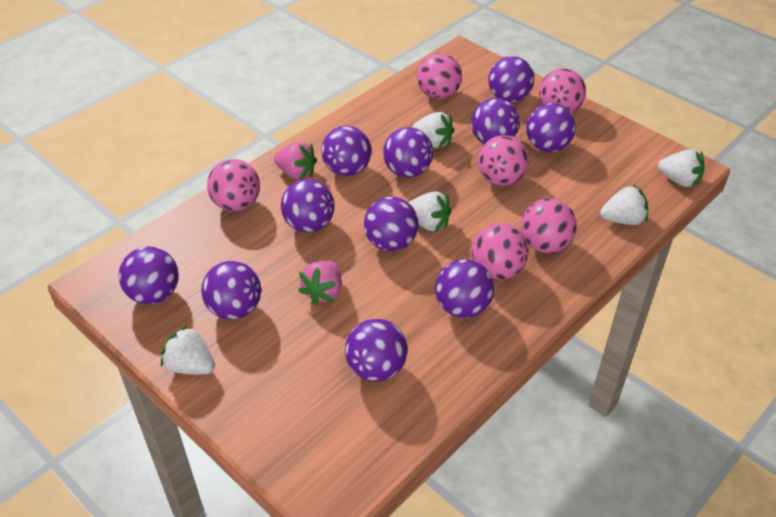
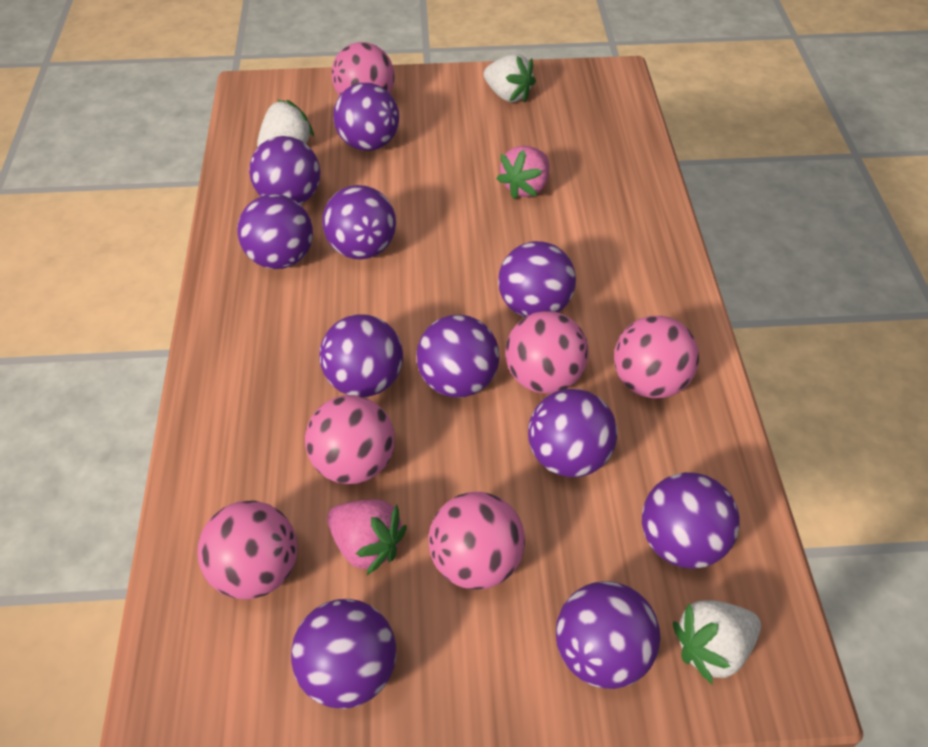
white strawberry: [161,325,215,375] [408,191,452,232] [413,112,454,148] [600,184,648,225] [658,149,704,187] = 5 -> [257,99,314,147] [484,54,536,102] [673,600,761,684] = 3

